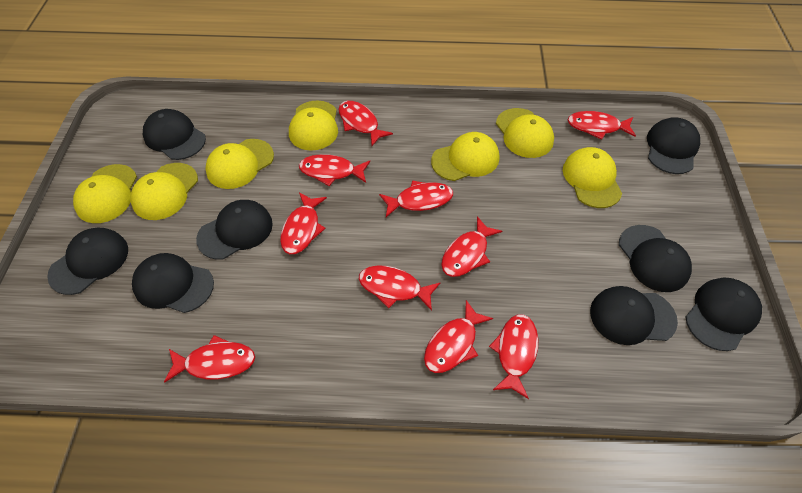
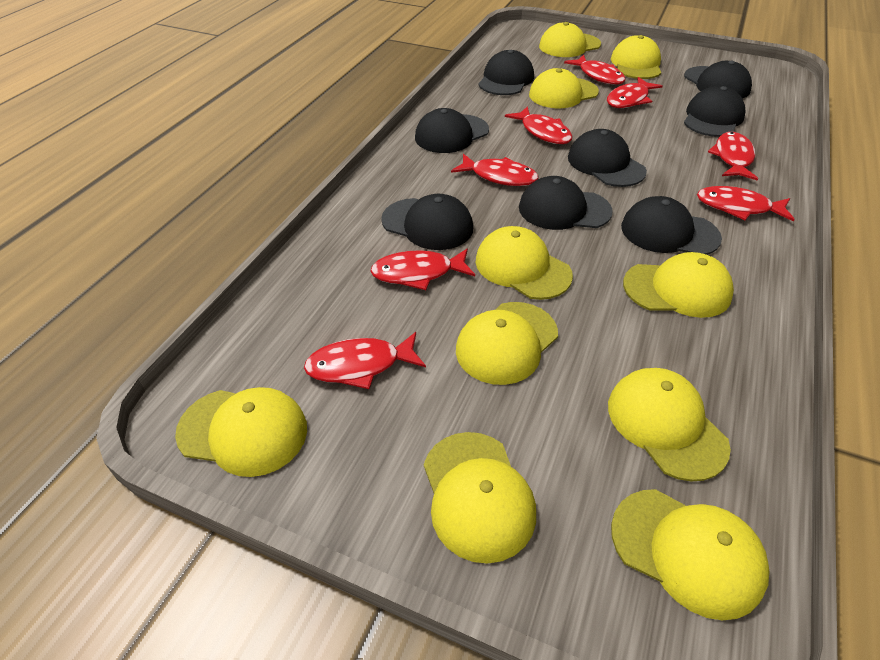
red fish: [164,335,255,383] [280,192,327,254] [299,154,370,186] [339,101,393,146] [359,266,441,311] [379,180,453,217] [424,300,493,373] [441,216,502,277] [489,314,538,399] [568,111,636,140] = 10 -> [304,332,426,389] [370,249,475,290] [451,154,539,186] [505,106,572,144] [564,55,625,85] [607,77,662,108] [697,186,795,222] [708,132,758,181] = 8
yellow cap: [73,164,137,223] [130,163,198,220] [205,139,274,189] [289,100,338,151] [431,132,499,181] [496,108,554,158] [563,147,622,208] = 7 -> [175,387,307,477] [424,432,536,564] [456,302,558,385] [476,226,573,300] [529,68,599,108] [539,22,601,57] [608,368,731,481] [611,35,661,79] [611,489,769,620] [623,252,734,318] = 10

